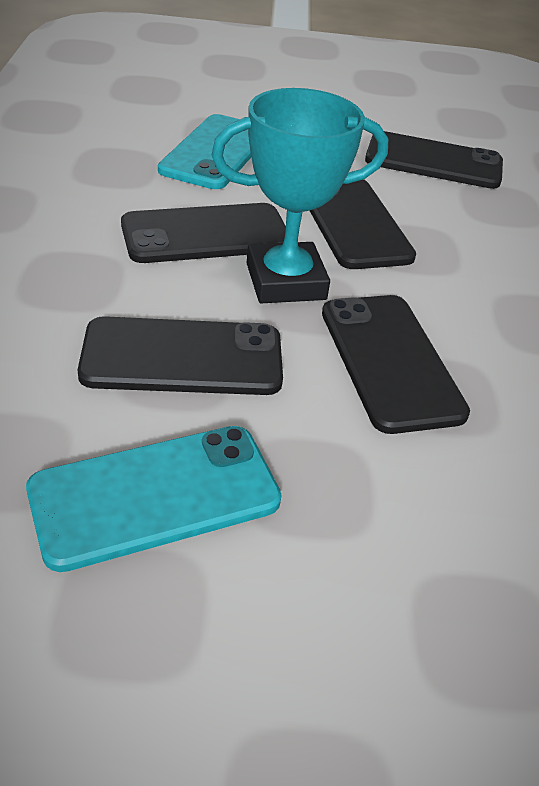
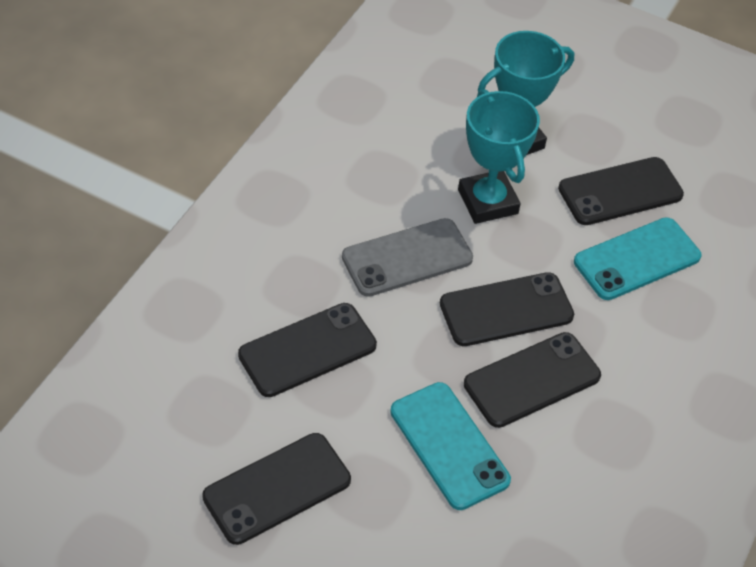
grey phone: none = 0 -> [342,218,473,297] = 1
turquoise trophy: [212,88,388,303] = 1 -> [458,89,540,224] [478,31,574,155] = 2

